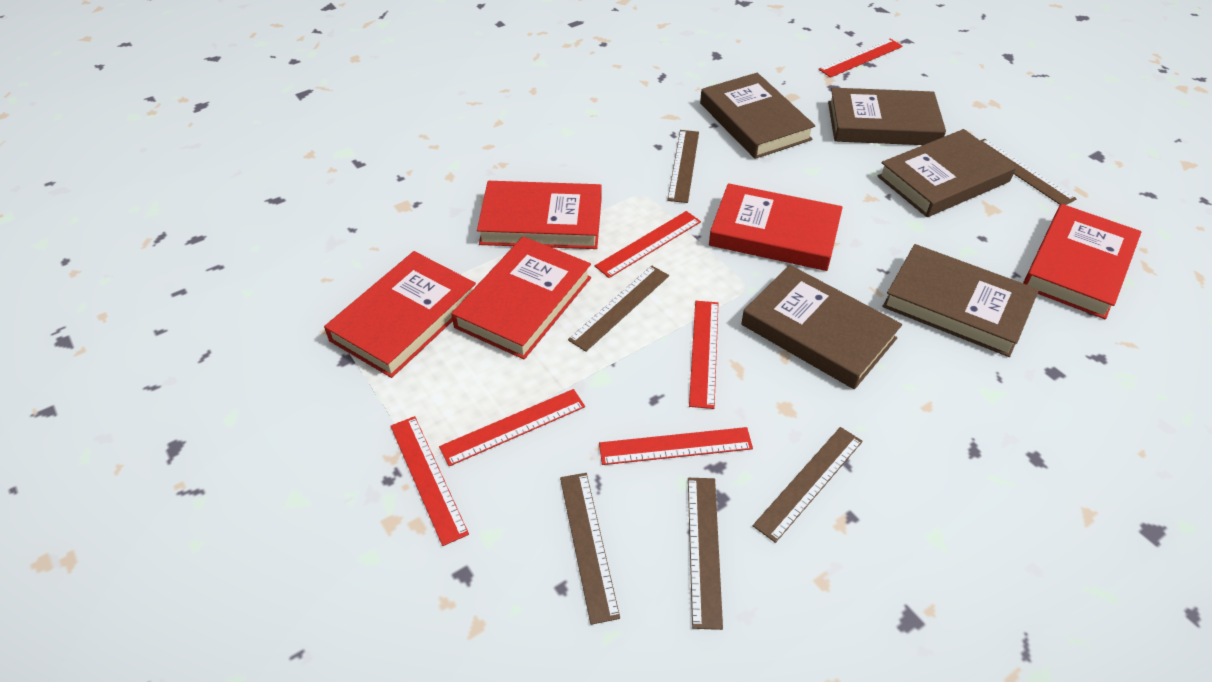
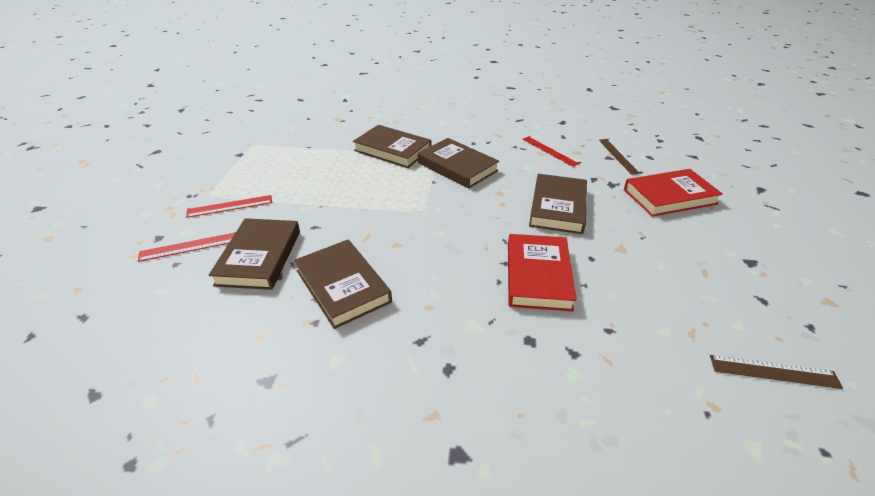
brown ruler: [560,473,620,625] [568,266,669,352] [667,130,699,203] [688,478,723,630] [753,427,863,543] [980,139,1077,205] = 6 -> [599,139,643,175] [710,355,843,389] = 2
red book: [324,251,476,378] [451,236,591,359] [477,181,602,249] [709,183,843,271] [1023,204,1141,319] = 5 -> [508,234,577,312] [624,169,723,217] = 2
red ruler: [390,416,469,546] [439,389,585,466] [595,211,701,278] [599,427,753,465] [689,301,718,409] [818,39,903,78] = 6 -> [138,233,235,262] [186,195,272,218] [523,136,581,167] = 3

